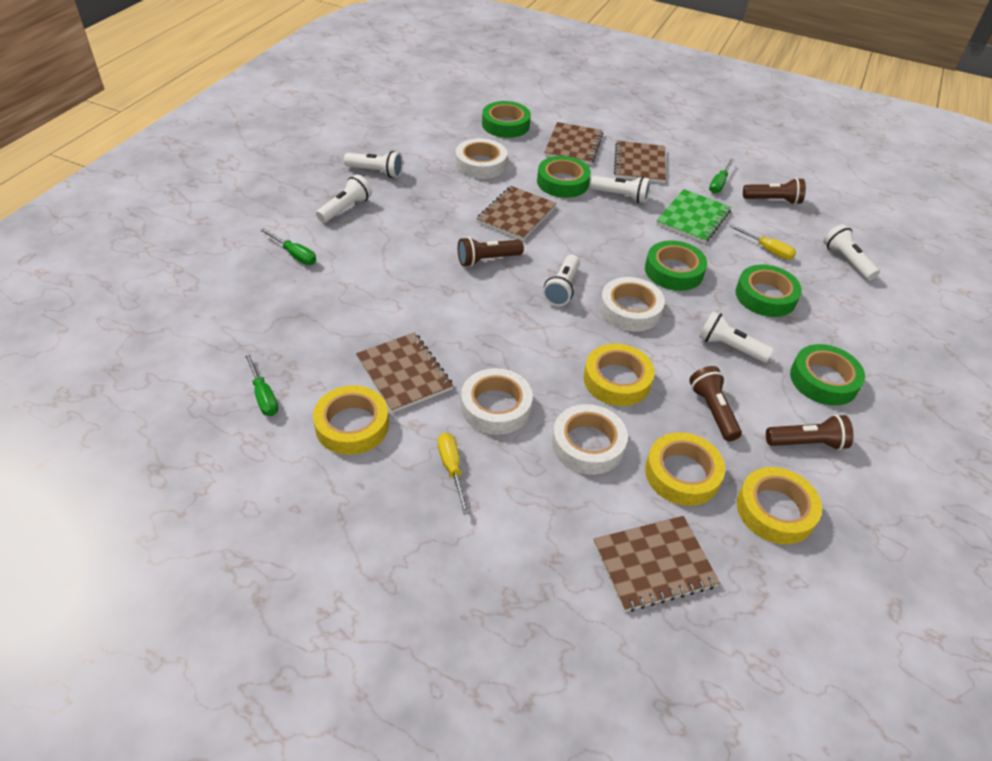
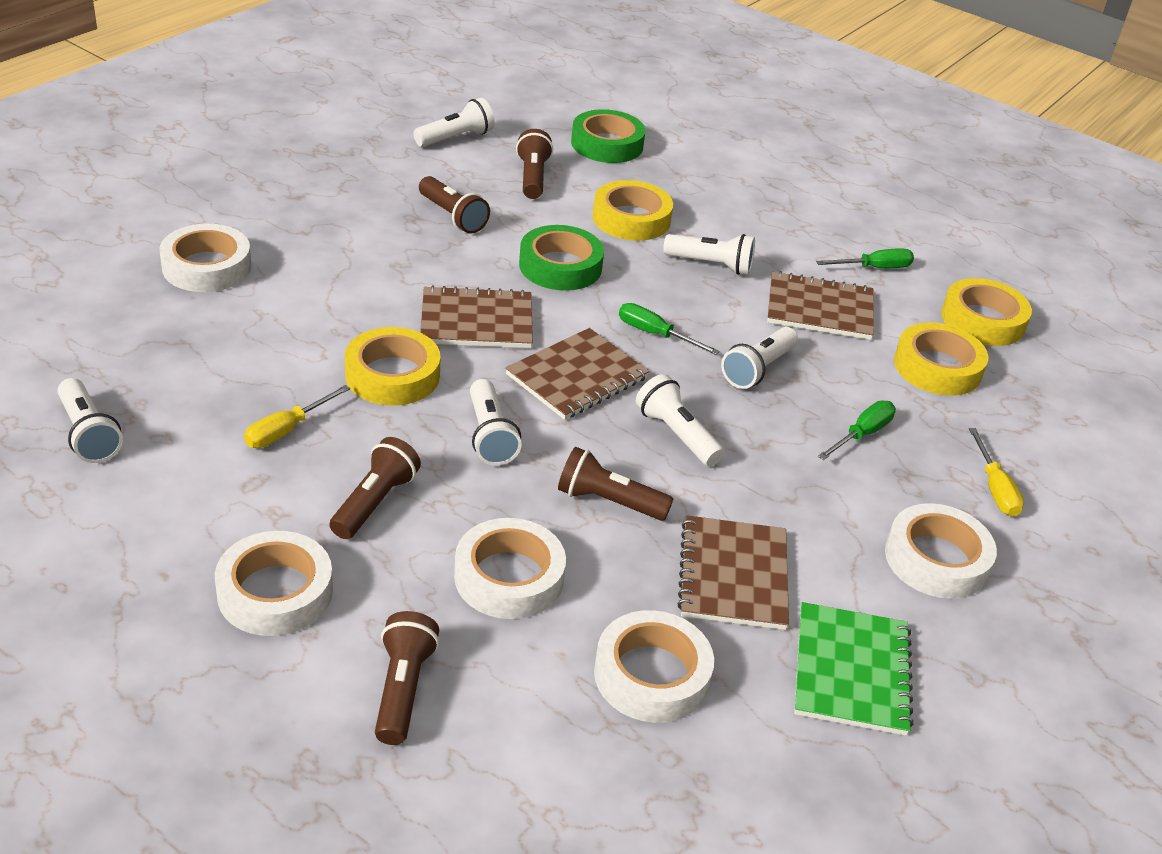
brown flashlight: [458,237,524,267] [689,366,742,441] [743,178,806,205] [766,414,853,450] = 4 -> [330,437,421,539] [375,611,439,745] [419,176,490,233] [516,129,553,199] [558,447,673,521] = 5
brown notebook: [356,332,453,413] [476,186,556,240] [544,122,603,165] [593,516,720,612] [614,141,666,183] = 5 -> [420,285,533,348] [505,328,649,420] [678,515,789,630] [767,271,874,340] = 4
green tape: [482,101,531,138] [537,156,591,198] [645,240,707,291] [735,265,802,317] [790,344,865,406] = 5 -> [519,225,604,291] [571,109,645,163] = 2
white tape: [455,138,507,179] [461,368,533,435] [552,404,628,475] [600,277,665,331] = 4 -> [159,224,252,292] [215,531,333,636] [454,518,566,619] [594,610,714,723] [885,503,997,599] = 5

